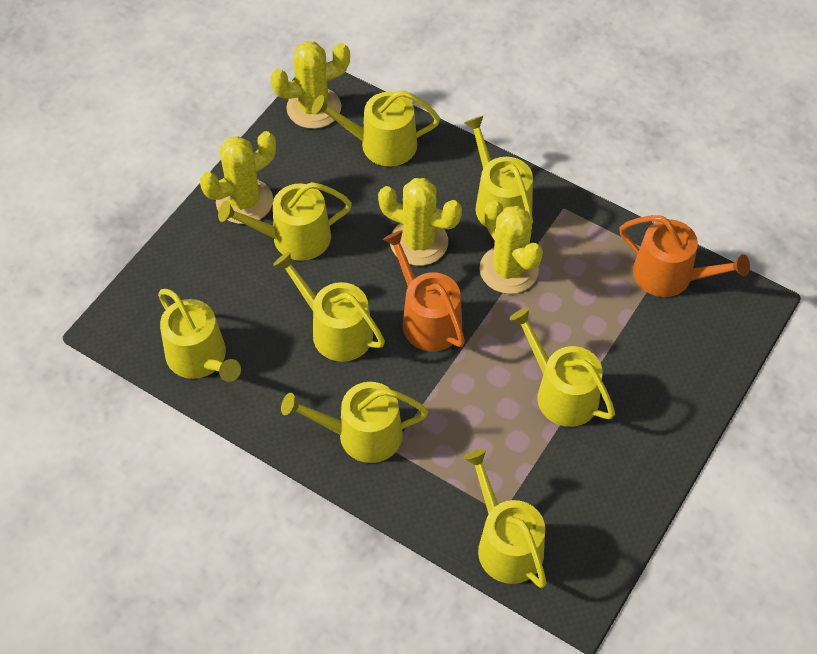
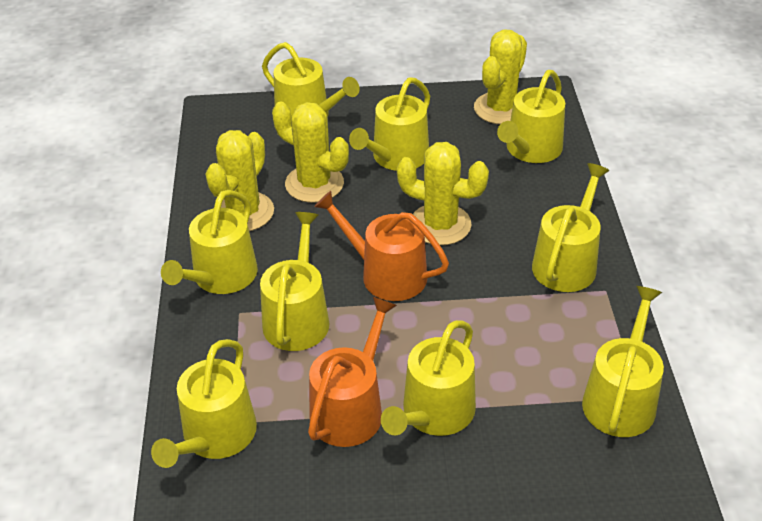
yellow watering can: [158,289,241,382] [218,182,352,261] [273,251,385,362] [281,382,428,463] [312,91,440,166] [464,116,533,228] [464,449,547,588] [509,307,615,427] = 8 -> [151,339,257,468] [161,190,258,294] [260,212,329,351] [262,42,360,118] [349,78,430,171] [381,320,476,436] [497,70,565,163] [532,163,610,292] [582,286,664,437] = 9

